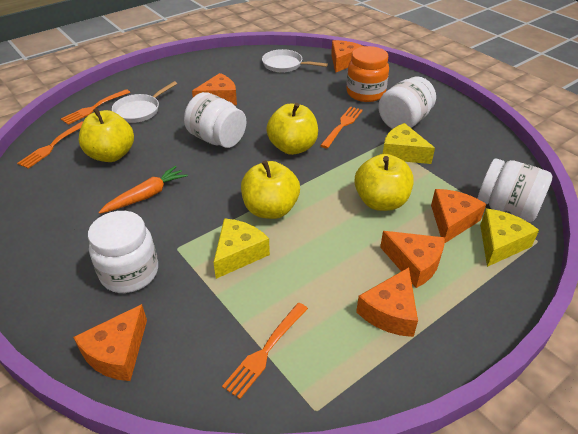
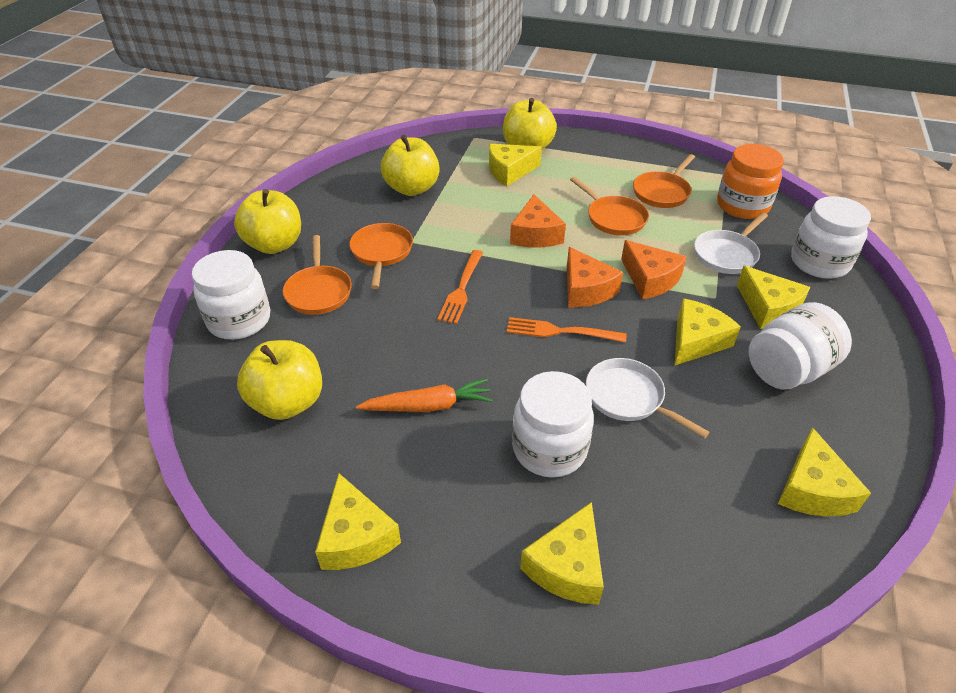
orange cheese: [73,304,147,381] [192,73,237,105] [331,40,364,73] [356,267,418,337] [380,231,445,288] [431,189,486,244] = 6 -> [510,194,566,248] [567,247,623,308] [621,240,687,299] = 3
orange fork: [17,121,83,169] [61,89,130,125] [222,303,308,399] [320,107,363,149] = 4 -> [437,250,483,324] [507,317,626,343] = 2
orange pan: none = 0 -> [283,235,352,315] [349,223,413,289] [570,177,649,235] [633,154,695,208] = 4
yellow cheese: [213,218,270,279] [383,123,435,164] [480,209,539,267] = 3 -> [315,473,401,570] [489,144,542,186] [520,502,604,605] [675,299,741,365] [737,266,810,329] [778,427,871,517] = 6

